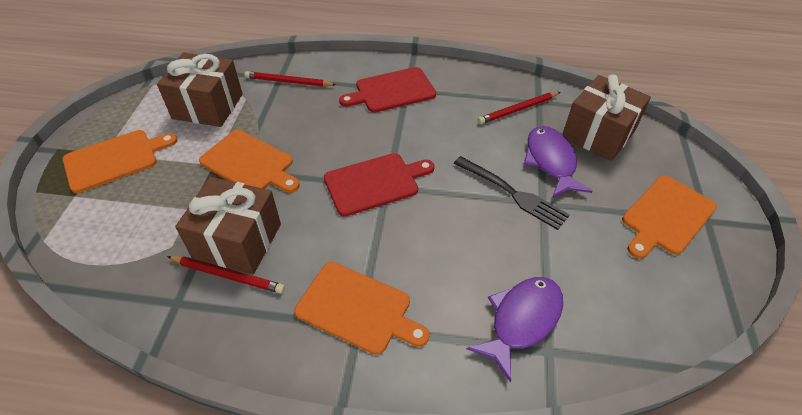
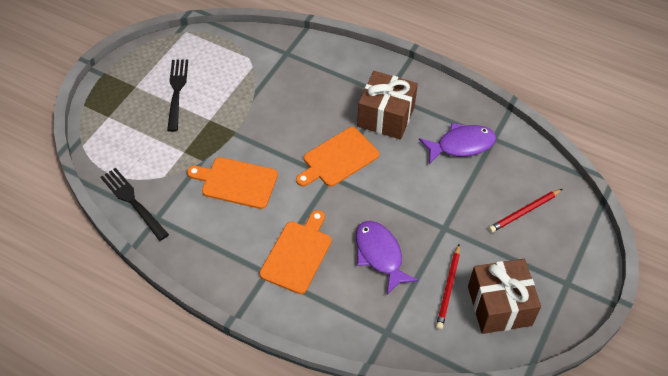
black fork: [454,156,570,230] = 1 -> [100,168,169,241] [167,59,188,132] = 2
brown gift: [157,53,243,127] [175,177,281,275] [562,75,651,161] = 3 -> [357,71,418,140] [468,259,541,334] = 2
orange cutting board: [63,130,178,193] [199,130,300,193] [294,262,430,355] [622,175,717,259] = 4 -> [187,157,278,209] [259,210,332,294] [296,127,379,187] = 3
red cutting board: [324,153,435,216] [339,67,436,113] = 2 -> none = 0
red pencil: [167,256,285,294] [244,71,337,87] [478,92,560,124] = 3 -> [436,245,460,330] [489,189,562,233] = 2

